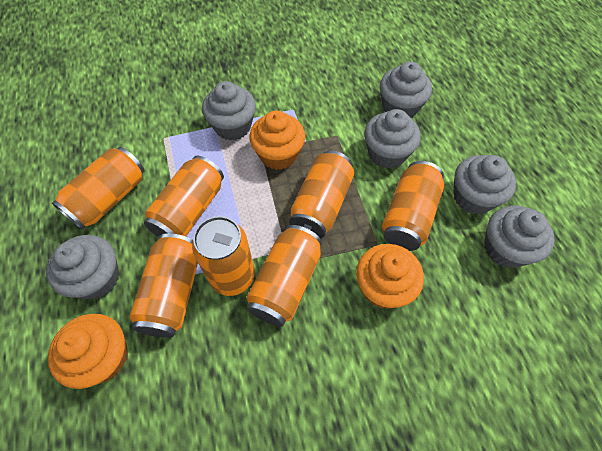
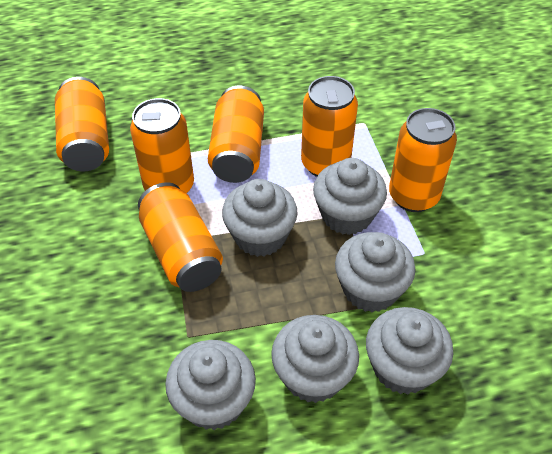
orange can: [52,147,145,230] [129,233,198,338] [144,156,224,237] [192,216,255,296] [246,225,322,327] [289,150,354,238] [382,161,444,251] = 7 -> [55,77,109,171] [130,98,194,193] [138,182,223,292] [208,86,264,183] [301,76,358,177] [389,108,457,212] = 6
orange cupcake: [48,314,128,389] [249,110,305,170] [356,244,424,309] = 3 -> none = 0

